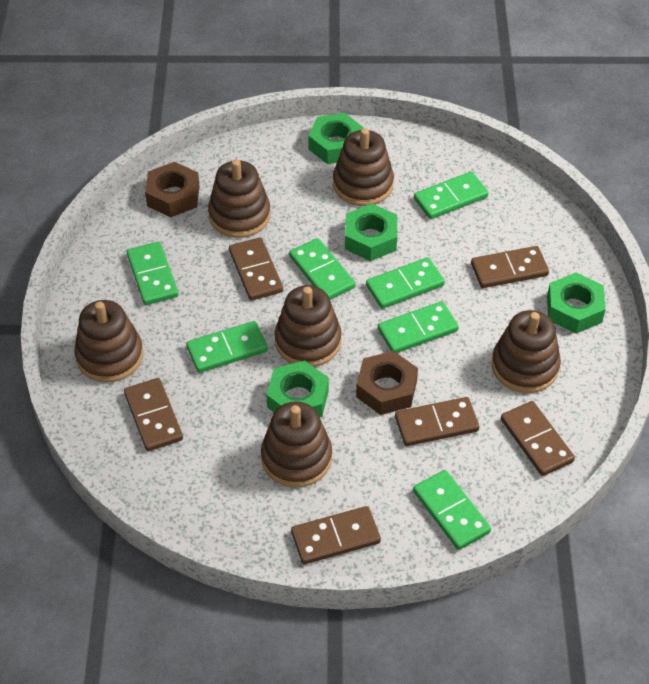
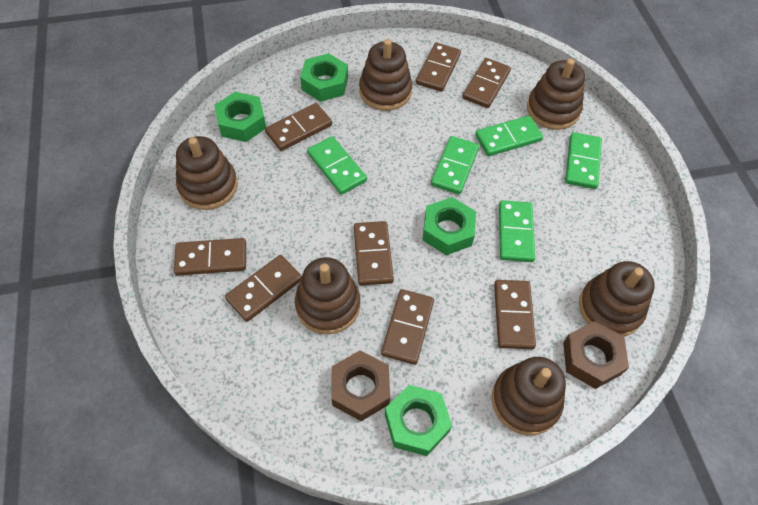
brown domino: [124,378,183,451] [229,237,283,301] [291,506,381,564] [395,397,480,446] [471,246,549,288] [501,401,575,476] = 6 -> [174,238,246,276] [225,255,302,322] [265,103,332,151] [354,221,394,286] [381,289,434,365] [416,43,461,92] [463,58,511,108] [494,280,536,349] = 8
green domino: [127,242,179,305] [186,321,268,373] [289,238,355,300] [366,257,445,309] [378,301,459,353] [413,470,491,550] [414,172,488,219] = 7 -> [307,136,367,195] [431,136,479,194] [475,116,543,156] [499,200,535,262] [565,132,602,189] = 5

